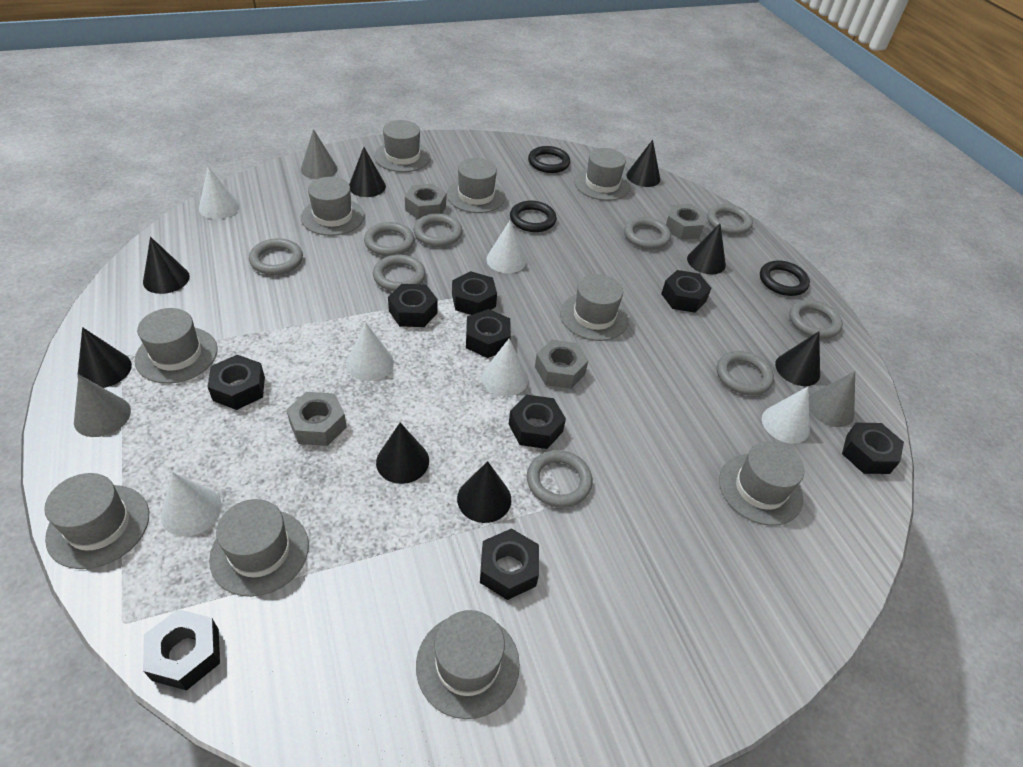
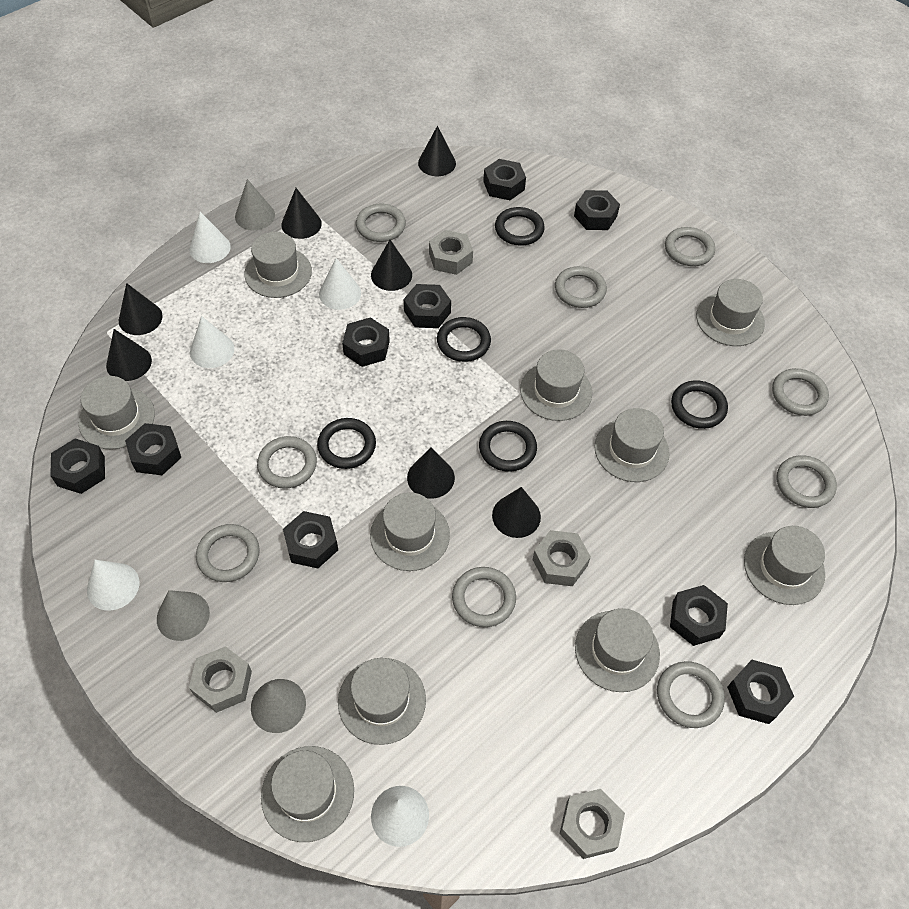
black cone: [78,327,132,388] [143,237,190,294] [349,147,386,197] [376,423,429,484] [457,461,511,523] [626,140,660,187] [687,224,726,274] [775,331,820,386] = 8 -> [106,329,152,381] [119,283,163,335] [281,188,322,239] [371,240,412,291] [407,447,455,499] [418,126,456,176] [492,487,541,538] = 7
black ring: [510,201,556,232] [528,146,570,173] [760,260,810,296] = 3 -> [317,418,376,469] [437,317,491,362] [479,421,537,472] [495,207,545,246] [671,380,728,429] = 5
white cone: [161,472,222,536] [199,166,240,219] [346,322,394,381] [482,339,528,396] [486,221,526,273] [762,387,810,444] = 6 -> [87,560,139,611] [189,212,231,263] [190,316,235,368] [319,258,361,310] [371,786,429,847] = 5

